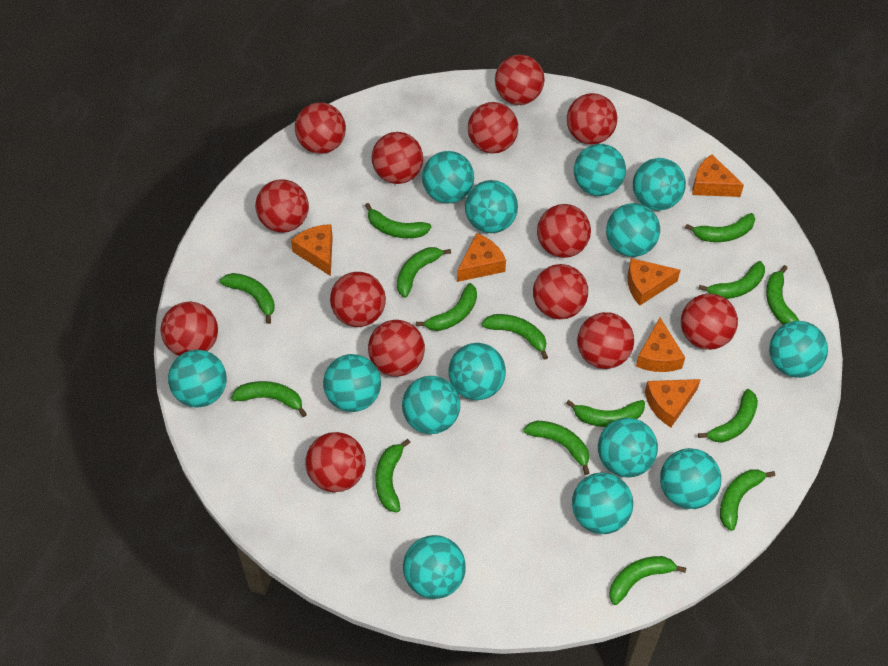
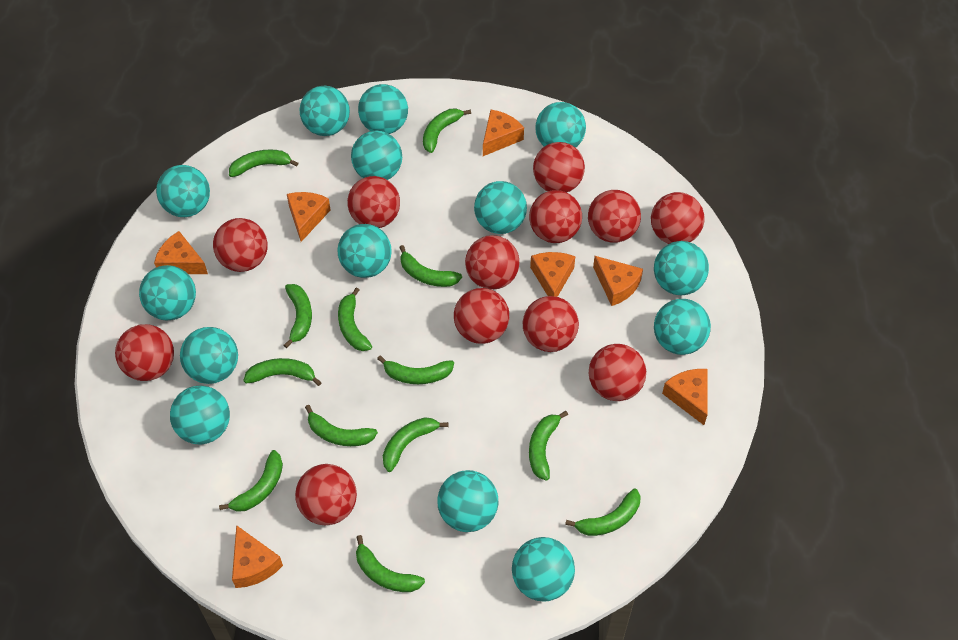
green banana: [219,273,275,324] [231,381,307,417] [365,203,431,238] [376,439,411,512] [397,247,451,298] [416,283,477,331] [482,314,548,360] [523,421,589,475] [566,400,645,427] [609,556,686,605] [685,213,755,242] [698,261,765,299] [698,389,758,442] [720,469,775,531] [766,265,799,325] = 15 -> [219,450,283,512] [229,149,298,177] [243,358,322,386] [284,284,312,348] [305,405,378,446] [338,287,372,351] [356,535,425,592] [377,356,454,384] [383,417,448,472] [399,245,462,287] [423,109,471,153] [529,411,568,481] [565,488,641,536] = 13
orange cheese: [291,224,333,276] [457,233,506,282] [627,258,680,306] [636,318,685,372] [645,379,701,428] [692,154,744,197] = 6 -> [154,231,208,274] [232,525,283,588] [287,192,331,242] [483,110,524,156] [530,252,575,297] [593,256,643,306] [662,369,708,425] = 7
red ball: [161,301,218,356] [255,179,309,233] [295,102,346,154] [305,432,366,492] [330,272,386,327] [368,320,425,377] [372,132,423,184] [468,102,518,154] [495,54,545,105] [533,264,588,319] [537,204,591,258] [567,93,617,144] [577,312,634,369] [681,294,738,350] = 14 -> [115,324,174,381] [213,218,268,272] [295,464,357,525] [347,176,400,228] [454,288,509,344] [465,235,519,290] [523,296,579,352] [529,190,582,243] [533,142,585,193] [588,190,641,243] [589,344,646,401] [651,192,704,244] = 12

